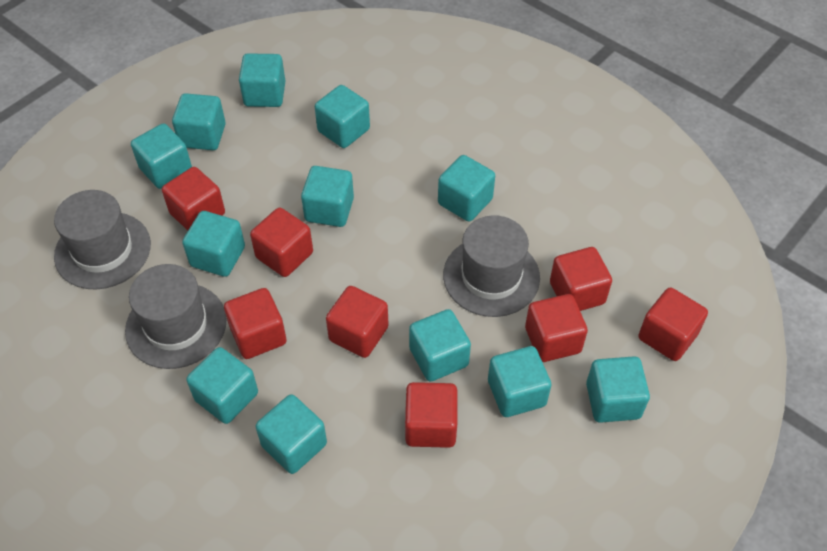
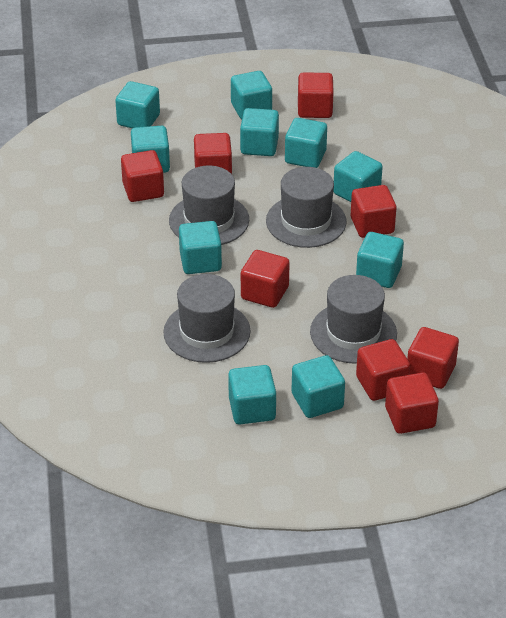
grey hat: [54,190,151,289] [125,264,227,369] [443,215,540,317] = 3 -> [163,274,251,363] [169,166,249,245] [266,167,346,248] [310,275,397,364] = 4
turquoise cube: [131,124,192,189] [172,93,226,150] [182,211,245,277] [186,347,258,424] [239,53,285,107] [256,394,327,474] [301,166,354,227] [315,85,370,148] [409,309,471,382] [438,155,495,222] [488,346,551,417] [586,356,650,423] = 12 -> [115,81,160,128] [131,126,170,173] [179,221,222,274] [228,365,276,425] [231,71,272,119] [240,108,279,156] [285,118,327,168] [292,355,345,418] [333,151,383,202] [356,232,404,288] = 10

